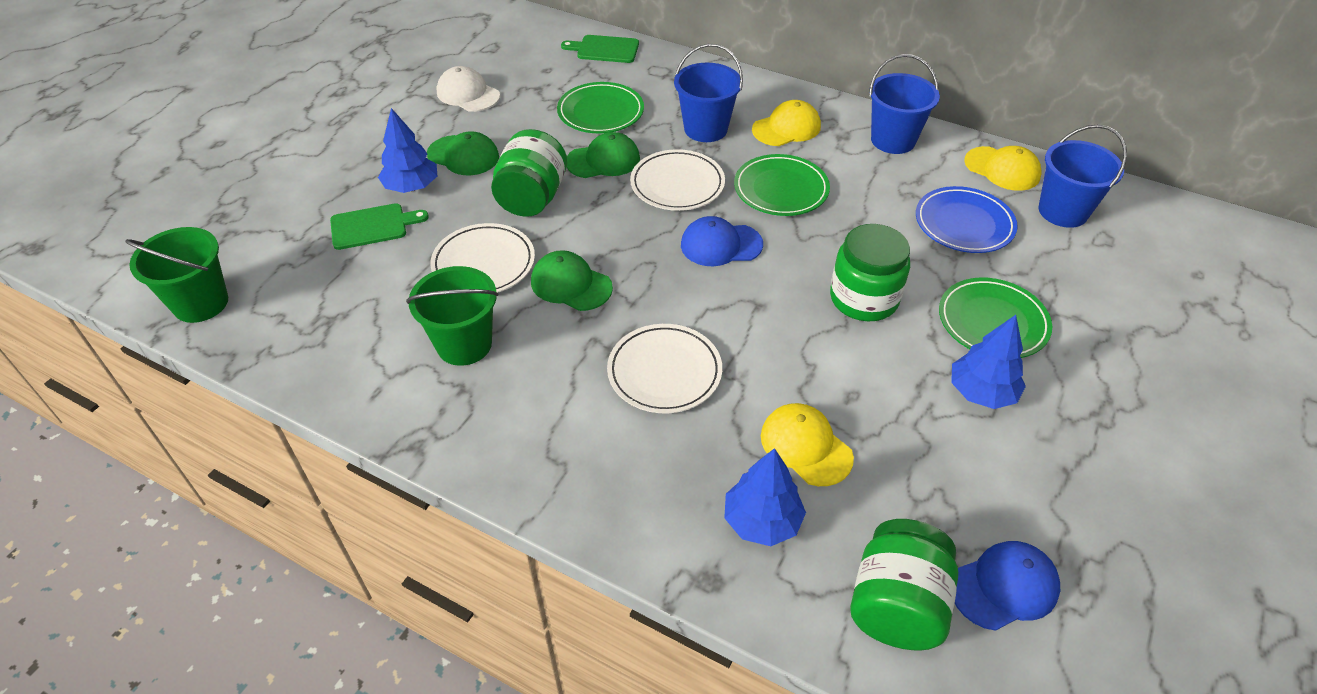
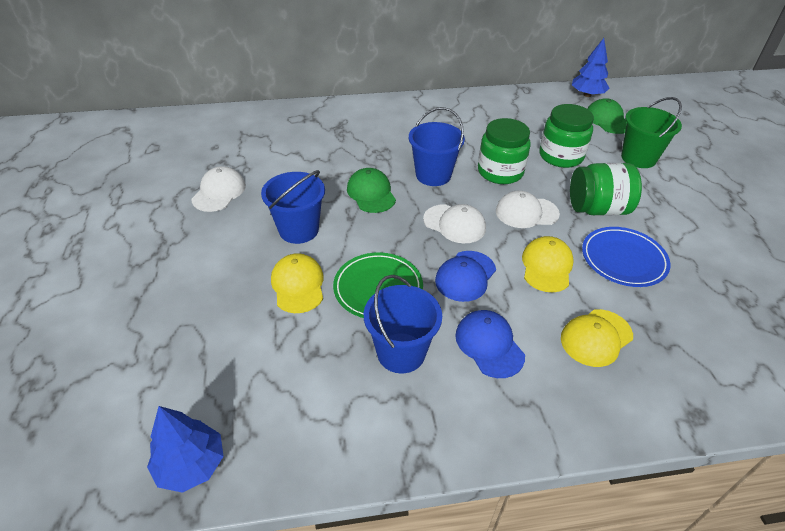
blue tree: [378,108,437,193] [724,448,806,546] [951,315,1026,409] = 3 -> [147,406,224,493] [572,38,610,97] = 2
green bucket: [125,227,228,323] [406,266,498,366] = 2 -> [621,97,682,168] = 1
green cap: [427,132,499,175] [531,250,613,311] [567,132,640,178] = 3 -> [347,168,396,213] [587,98,627,134] = 2
green cutting board: [330,203,429,250] [561,35,639,63] = 2 -> none = 0
green plate: [557,82,644,133] [734,154,830,216] [939,278,1052,358] = 3 -> [333,252,423,318] = 1
white cap: [436,66,500,112] = 1 -> [191,166,246,212] [423,204,486,243] [496,191,560,228] = 3
white plate: [430,223,535,293] [607,324,722,414] [630,149,725,211] = 3 -> none = 0

